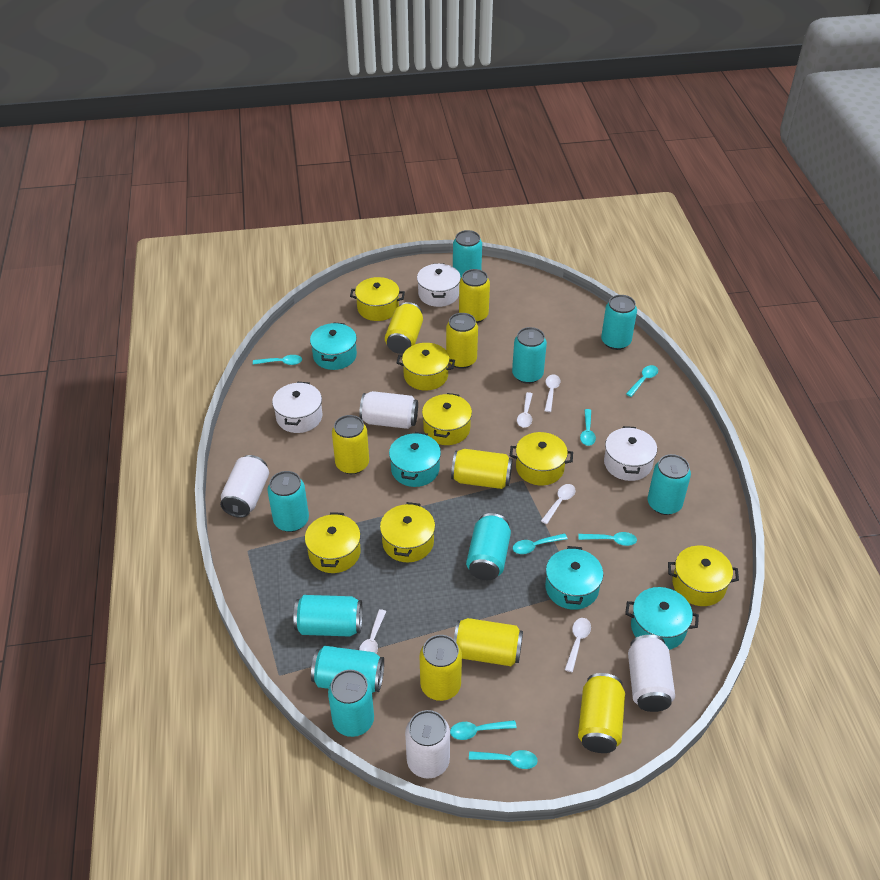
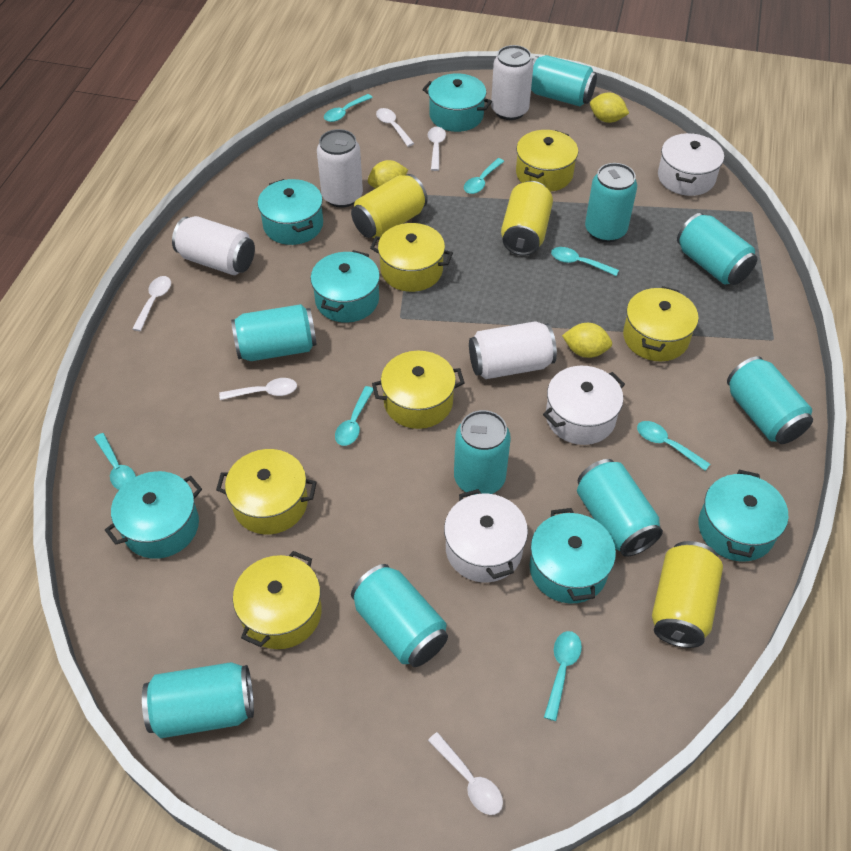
turquoise pot: [310,322,357,370] [389,432,441,487] [545,546,603,610] [625,587,699,650] = 4 -> [105,471,202,559] [258,179,323,245] [311,250,380,323] [422,73,492,132] [530,508,616,604] [698,470,788,561] = 6
yellow can: [332,415,369,474] [385,302,423,354] [420,635,462,701] [446,313,478,369] [451,449,512,489] [454,618,523,666] [459,269,490,323] [578,673,625,753] = 8 -> [351,174,428,238] [501,181,553,256] [652,541,723,648] = 3
yellow lemon: none = 0 -> [368,160,408,189] [562,323,612,358] [590,92,629,123] = 3
yellow pot: [305,512,361,573] [350,277,405,321] [380,502,435,562] [396,343,455,391] [422,393,472,445] [510,432,573,486] [668,546,739,606] = 7 -> [216,449,317,534] [233,551,322,649] [370,223,453,292] [372,351,465,429] [516,130,578,192] [623,286,699,362] = 6

